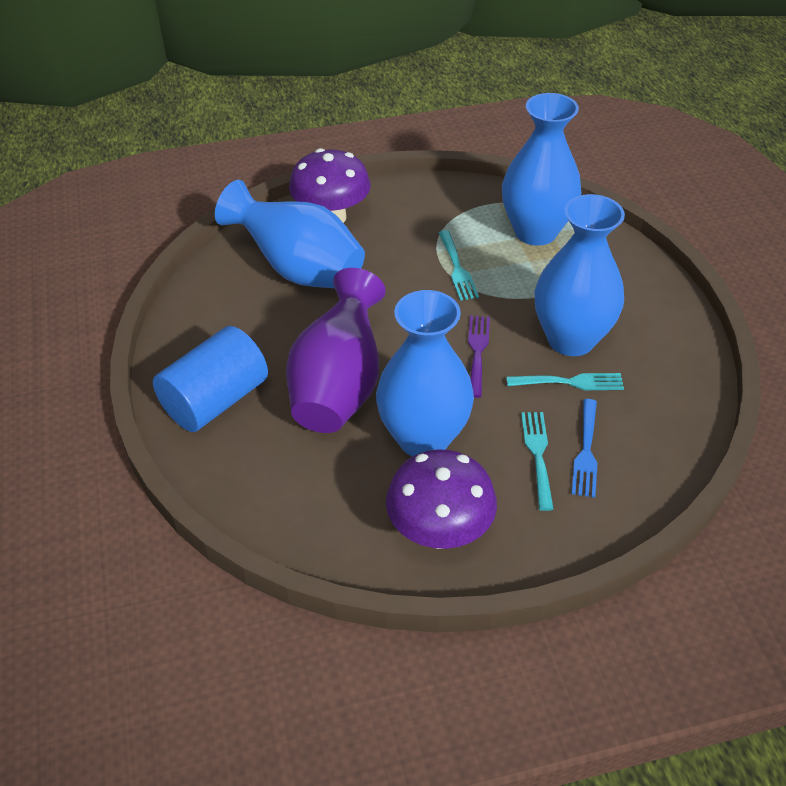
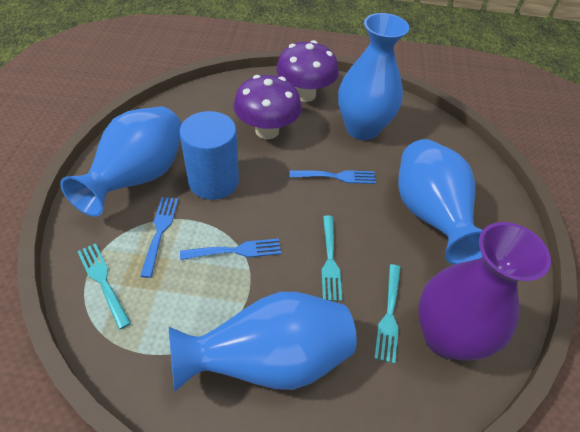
blue fork: [572,399,598,498] = 1 -> [140,197,179,278] [180,238,281,260] [290,170,376,184] = 3
purple fork: [468,316,490,398] = 1 -> none = 0

